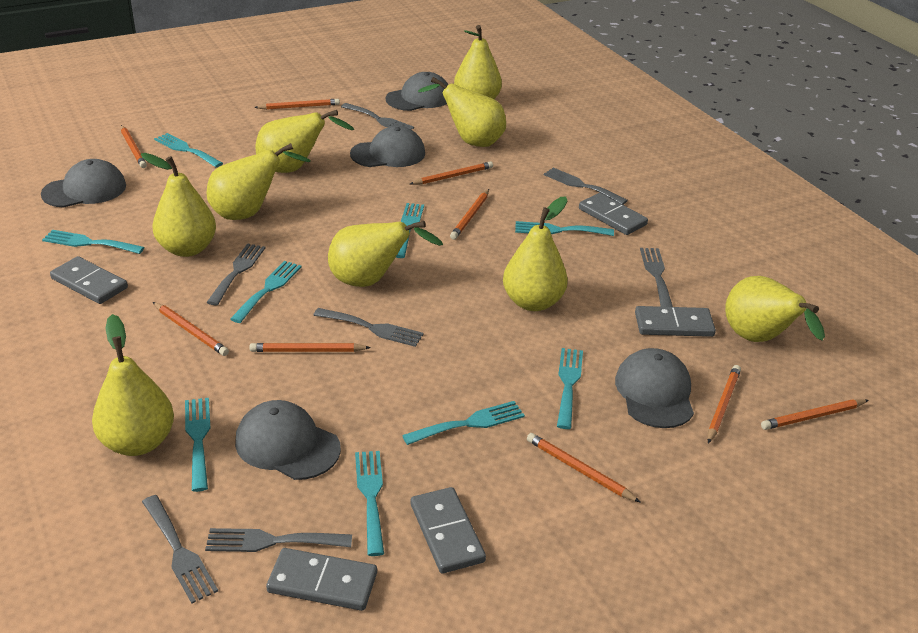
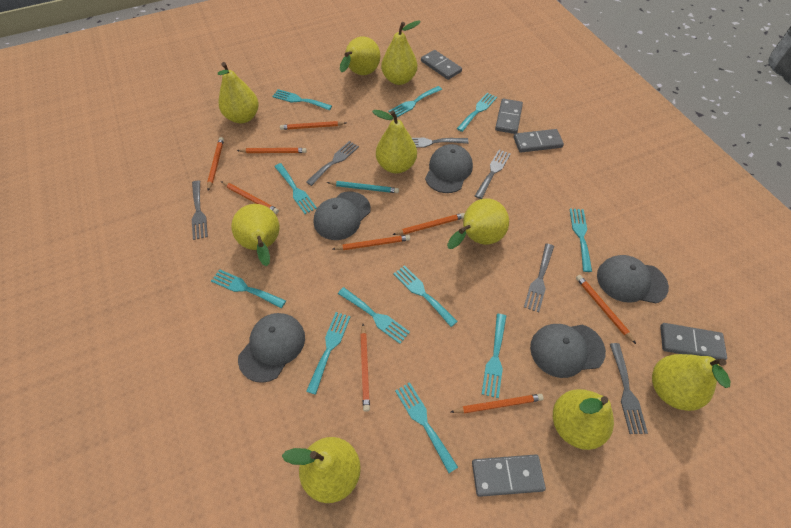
grey fork: [142,495,218,603] [205,528,352,552] [207,243,265,305] [314,308,424,347] [341,103,414,130] [544,168,628,205] [640,248,673,307] = 7 -> [192,181,208,240] [306,141,359,186] [412,138,469,148] [475,149,511,199] [524,243,554,312] [610,343,648,434] = 6
turquoise fork: [42,230,144,254] [154,133,223,167] [185,398,210,492] [230,261,302,323] [355,451,384,556] [396,203,424,258] [402,401,525,445] [515,221,614,236] [557,348,583,429] = 9 -> [211,269,286,308] [272,89,332,110] [274,163,317,214] [306,312,351,395] [338,287,410,344] [388,86,442,117] [393,265,458,327] [395,382,458,473] [457,93,497,132] [482,314,506,398] [569,209,592,272] = 11
turquoise pencil: none = 0 -> [327,181,399,193] = 1

